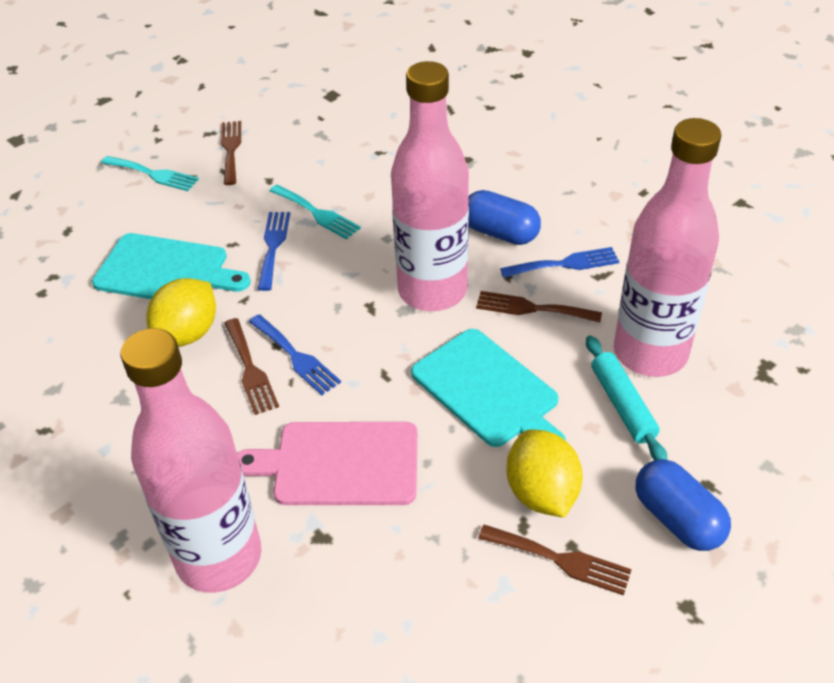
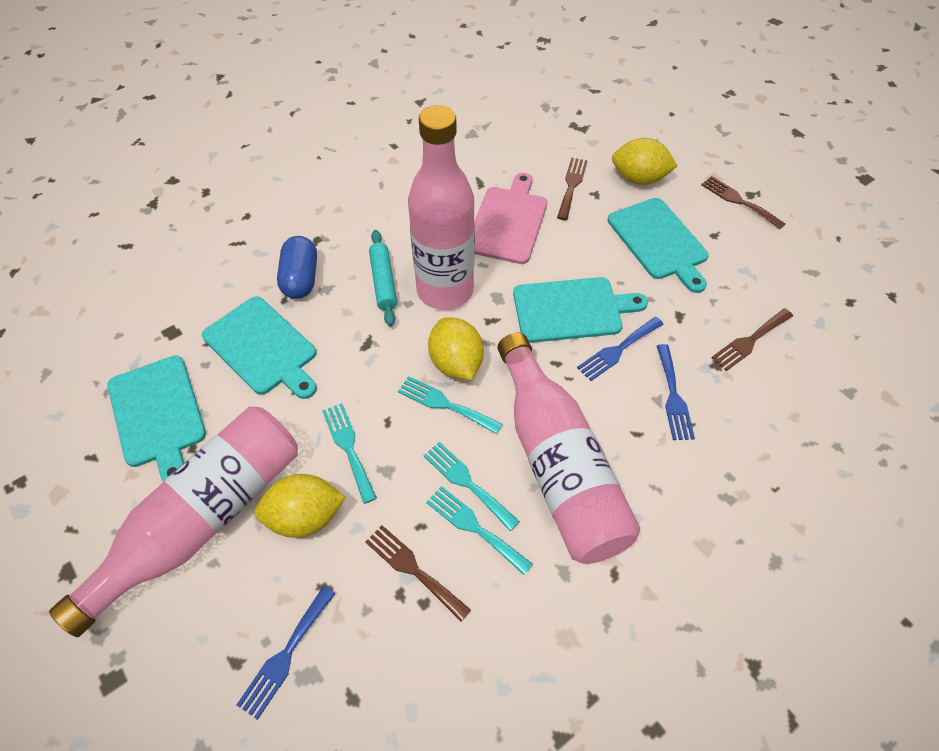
blue capsule: [468,190,541,245] [636,459,731,551] = 2 -> [277,236,317,299] = 1
turquoise cutting board: [92,233,251,299] [411,329,566,447] = 2 -> [107,355,206,482] [202,296,317,399] [513,277,648,343] [608,198,709,293] = 4
turquoise fork: [101,156,199,191] [270,184,361,240] = 2 -> [322,403,377,504] [398,376,502,434] [423,442,520,531] [426,486,533,575] = 4
yellow lemon: [146,278,216,347] [506,429,583,518] = 2 -> [254,474,346,538] [428,318,484,380] [612,138,678,185] = 3

